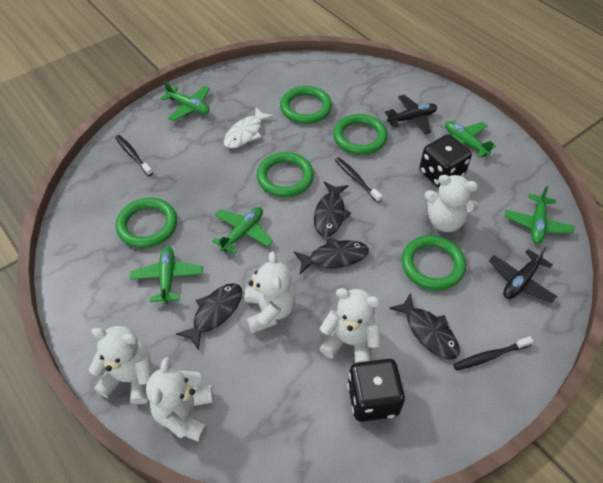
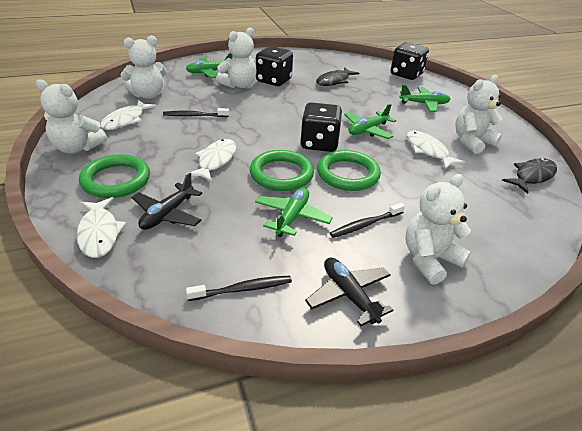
black dice: [347,359,405,422] [419,134,472,188] = 2 -> [256,46,293,86] [300,102,342,152] [391,42,429,80] = 3
black fish: [176,283,242,350] [294,238,369,274] [314,182,351,237] [389,293,460,359] = 4 -> [316,67,359,86] [502,158,557,194] = 2
green plane: [130,246,203,305] [161,81,210,121] [212,207,273,255] [445,121,496,158] [505,186,574,244] = 5 -> [186,53,233,78] [255,188,333,237] [344,104,396,139] [399,85,451,112] = 4
green ring: [116,198,177,248] [257,152,314,197] [280,86,332,124] [333,114,388,155] [402,235,466,290] = 5 -> [79,154,150,198] [250,150,314,191] [317,150,381,191] = 3
white fish: [224,107,274,149] = 1 -> [77,197,126,258] [100,100,157,130] [186,139,236,182] [407,131,465,169] = 4

